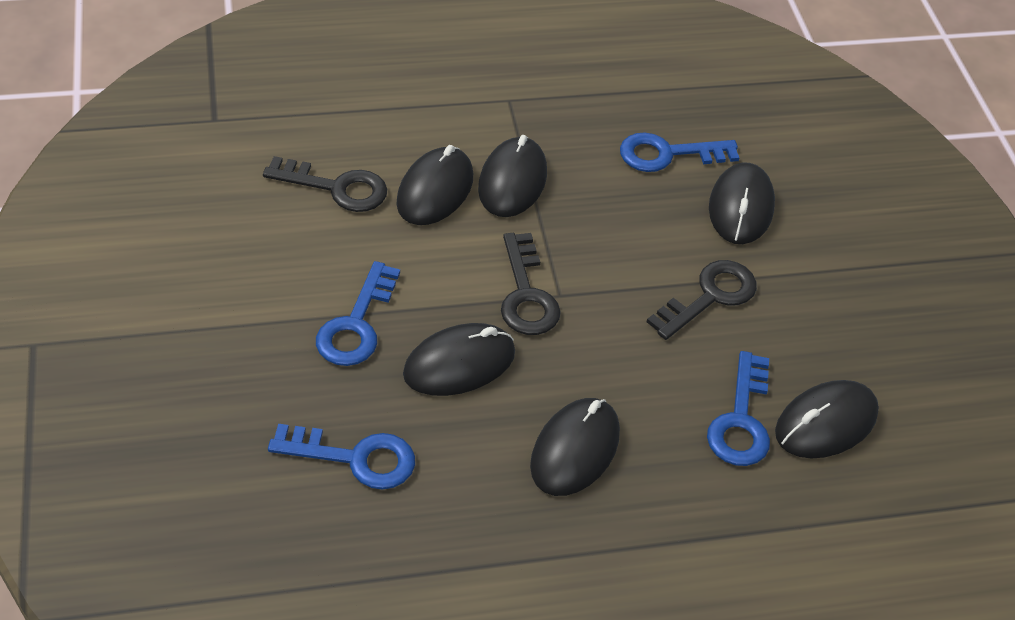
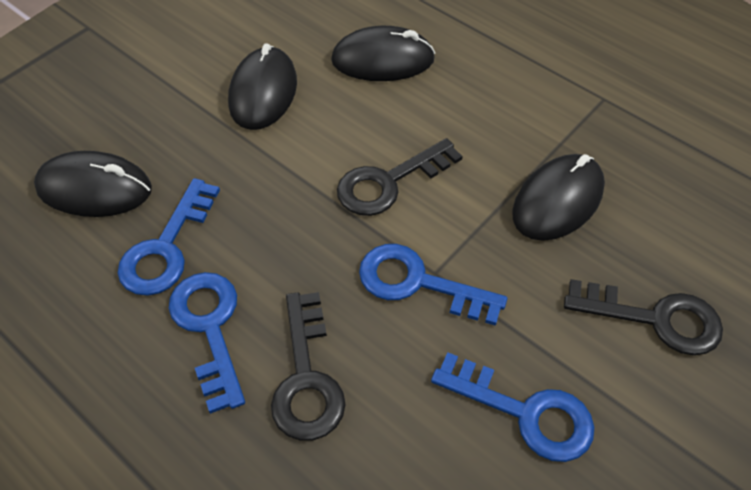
black mouse: [396,145,473,225] [403,323,515,396] [478,135,547,217] [530,398,620,496] [709,162,775,244] [775,380,879,459] = 6 -> [34,151,152,217] [228,43,297,130] [331,26,435,81] [512,154,605,241] = 4

